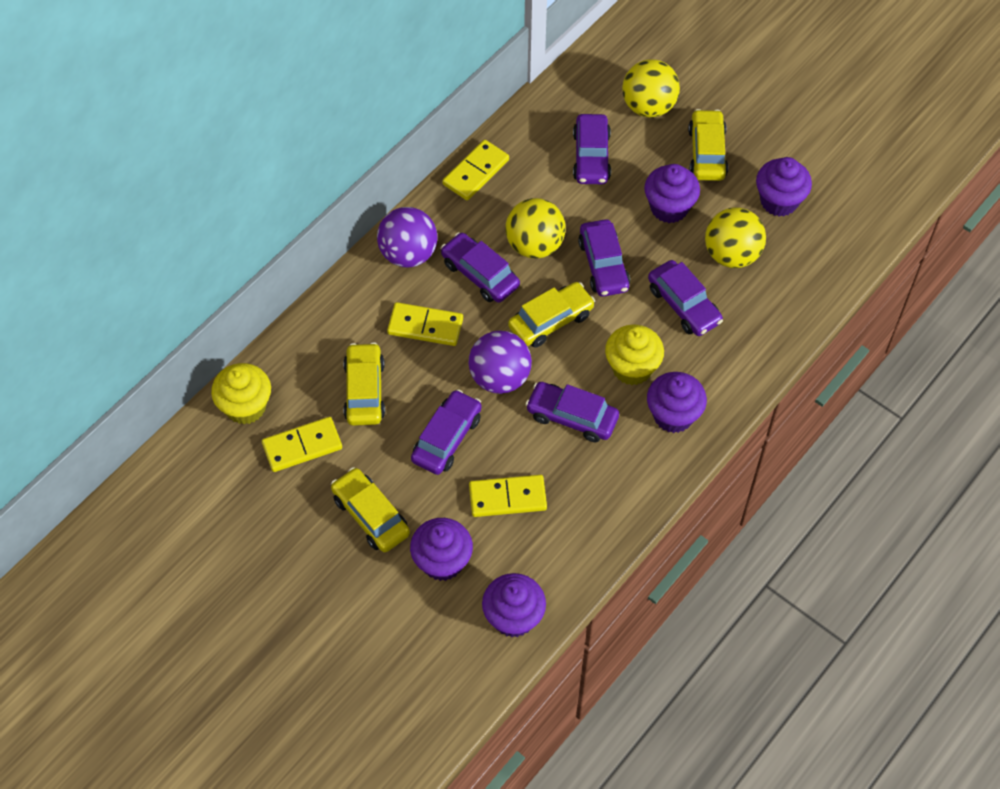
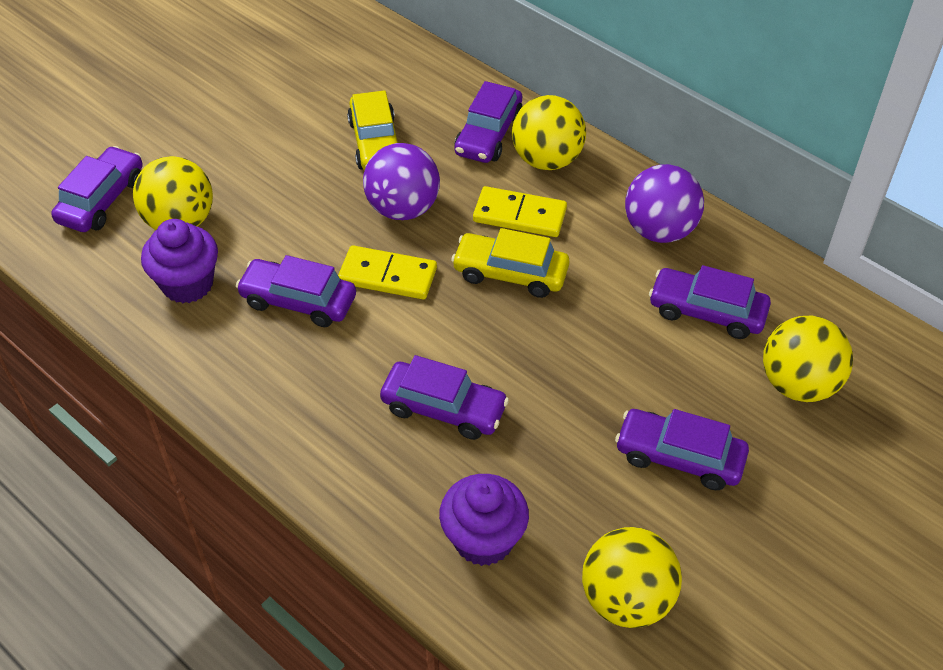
purple cupcake: [410,518,473,581] [482,573,546,637] [644,164,700,223] [647,372,707,433] [756,157,812,216] = 5 -> [141,219,218,303] [439,474,529,566] = 2
yellow ball: [505,198,566,259] [622,59,680,118] [705,208,766,268] = 3 -> [133,156,213,230] [512,95,586,170] [582,527,682,628] [763,316,853,402] = 4
yellow car: [331,467,410,552] [343,342,385,426] [508,282,595,348] [688,109,728,181] = 4 -> [347,90,398,171] [451,228,569,298] = 2
yellow cupcake: [211,363,271,424] [605,324,664,385] = 2 -> none = 0
yellow domino: [262,417,342,472] [387,302,463,346] [443,140,509,200] [469,475,547,517] = 4 -> [338,245,437,299] [473,186,567,237] = 2

